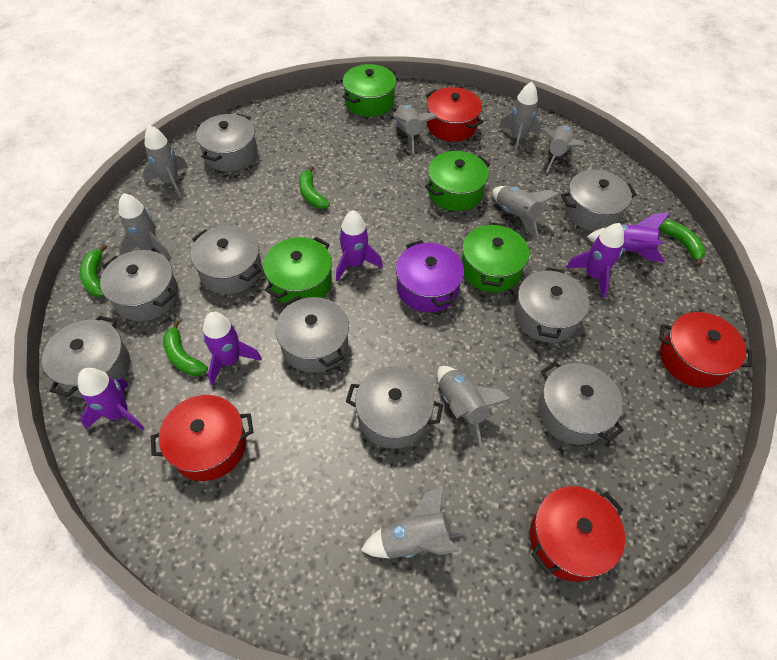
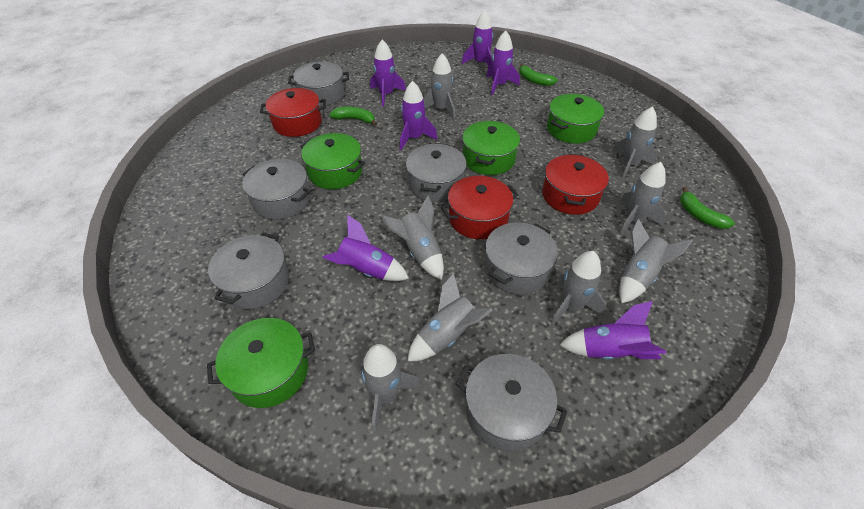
green banana: [80,244,107,297] [163,320,208,376] [299,166,330,209] [659,220,705,266] = 4 -> [329,107,377,126] [519,63,558,86] [680,187,735,229] = 3
grey pot: [42,315,130,398] [100,250,179,321] [191,226,262,294] [196,113,257,172] [275,296,349,373] [346,366,443,449] [514,267,589,343] [538,361,624,445] [561,170,637,231] = 9 -> [208,232,289,309] [242,159,311,220] [288,62,349,106] [406,143,467,202] [456,354,567,452] [485,223,558,294] = 6
purple pot: [396,240,464,312] = 1 -> none = 0
purple rocket: [78,368,145,430] [203,312,262,386] [336,210,383,282] [566,223,624,298] [587,213,670,262] = 5 -> [323,215,409,281] [370,40,406,107] [400,81,437,150] [462,10,493,67] [487,31,520,96] [560,301,666,360] = 6
red pot: [151,395,254,481] [426,87,483,142] [530,486,625,582] [659,312,752,388] = 4 -> [260,88,326,137] [441,176,518,239] [542,154,609,215] = 3

